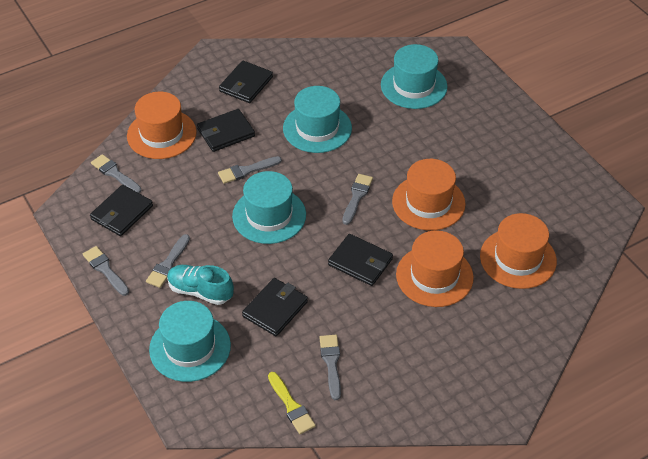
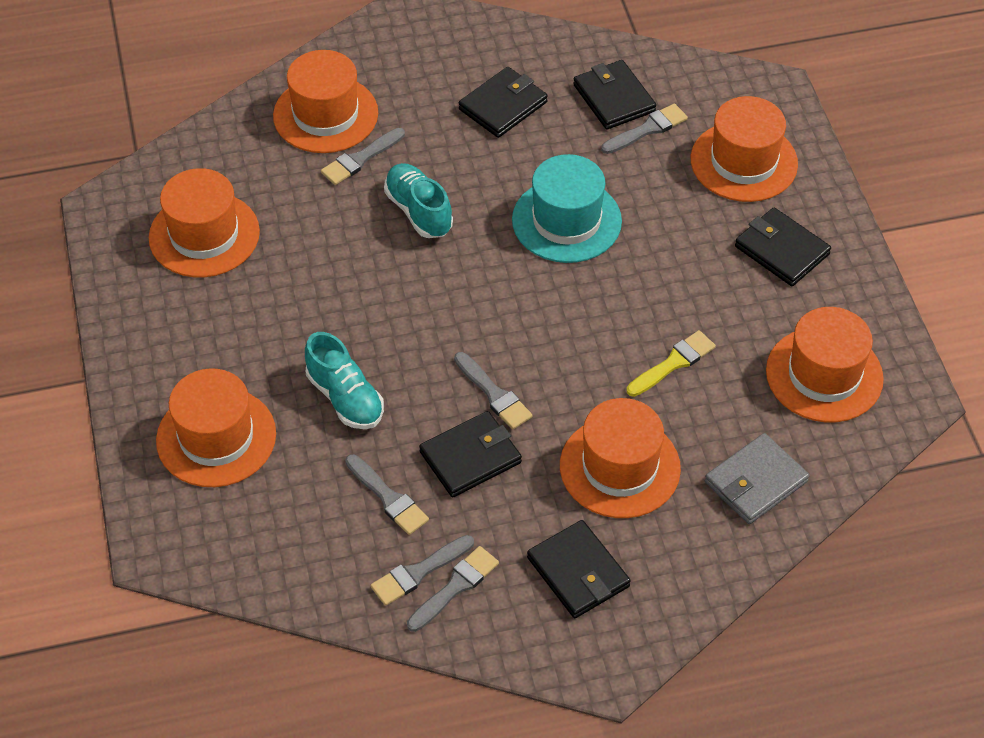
grey wallet: none = 0 -> [705,433,810,524] = 1
orange hat: [127,92,197,159] [392,159,466,230] [396,230,474,307] [480,213,557,289] = 4 -> [149,168,260,277] [156,368,276,487] [273,50,378,153] [560,398,681,518] [691,96,798,202] [766,307,884,422] = 6
turquoise hat: [149,301,231,382] [232,171,306,244] [283,86,352,153] [381,44,448,109] = 4 -> [512,154,622,263] = 1
turquoise shoe: [167,265,234,305] = 1 -> [305,332,384,429] [384,163,453,238] = 2

